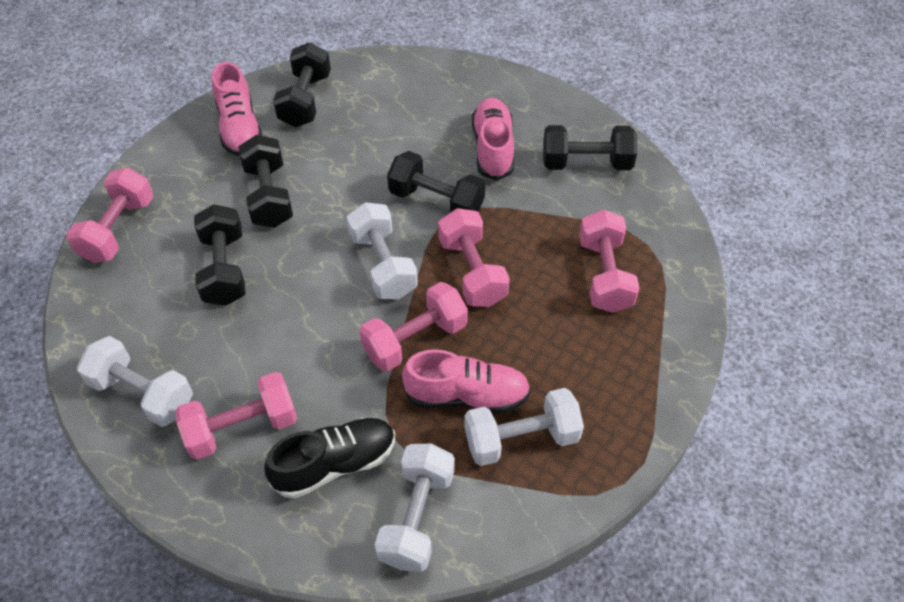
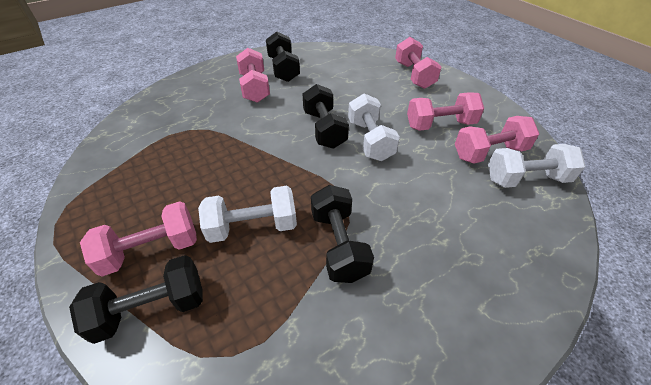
black dumbbell: [194,204,246,306] [238,135,293,228] [273,42,331,127] [387,151,485,212] [543,125,637,170] = 5 -> [69,255,203,344] [266,32,300,82] [302,84,349,149] [311,185,374,283] = 4
black shoe: [264,418,395,499] = 1 -> none = 0
pink shoe: [212,62,262,156] [402,349,531,413] [472,98,514,181] = 3 -> none = 0
white dumbbell: [77,336,193,427] [347,202,418,299] [375,444,455,572] [464,388,584,466] = 4 -> [198,186,297,243] [348,93,400,161] [488,144,586,188] = 3

